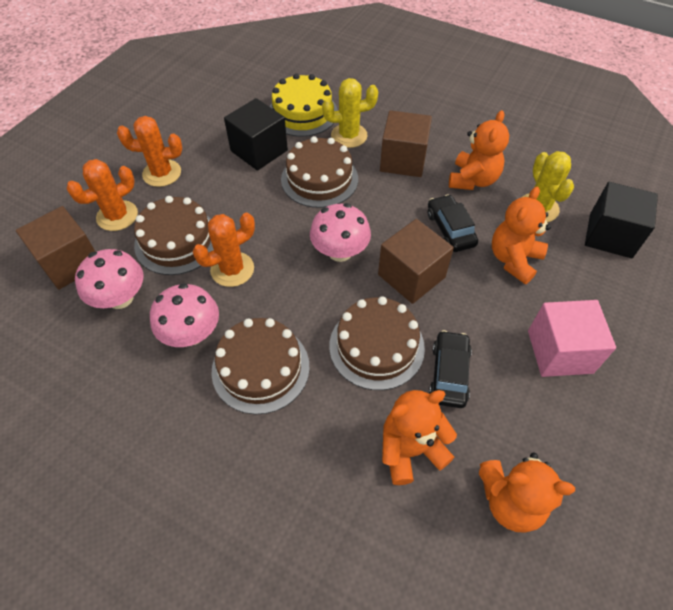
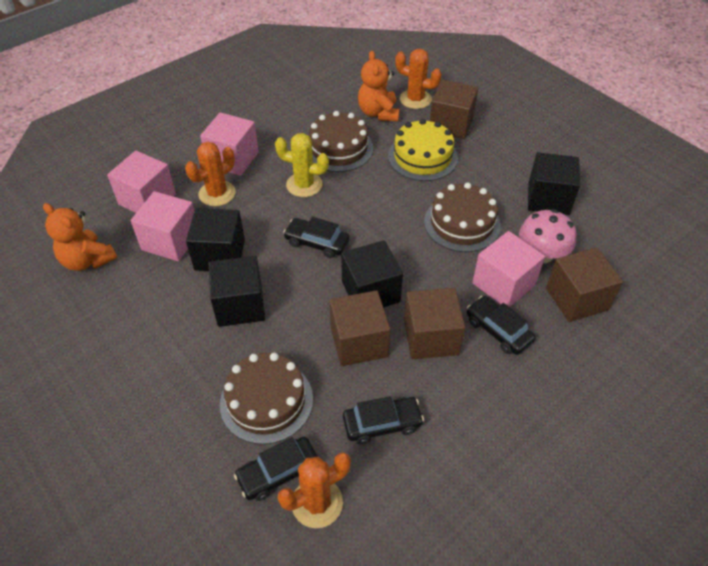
black car: [428,195,478,252] [429,330,472,408] = 2 -> [234,437,318,501] [283,217,349,258] [343,396,424,444] [467,296,535,355] = 4
black cube: [224,98,288,171] [585,182,658,258] = 2 -> [186,208,245,271] [209,256,265,327] [341,240,403,307] [528,152,580,215] = 4
brown cake: [134,196,214,275] [211,318,310,415] [281,136,358,208] [329,296,425,390] = 4 -> [220,353,313,444] [309,111,373,172] [424,183,501,252] = 3
brown cube: [16,206,96,290] [378,219,454,304] [380,110,432,177] = 3 -> [329,290,390,366] [404,288,465,359] [430,80,478,139] [546,247,623,322] = 4
orange teddy bear: [382,390,457,485] [449,110,509,190] [479,453,575,533] [492,187,551,284] = 4 -> [43,203,117,271] [358,51,399,121] = 2
pink cube: [528,300,616,377] = 1 -> [107,151,176,213] [131,191,194,261] [200,112,259,176] [472,231,545,307] = 4
pink mushroom: [75,249,144,309] [150,283,219,347] [310,203,371,262] = 3 -> [519,209,577,263] = 1
yellow cactus: [322,78,378,148] [522,151,574,222] = 2 -> [275,133,329,197] = 1

